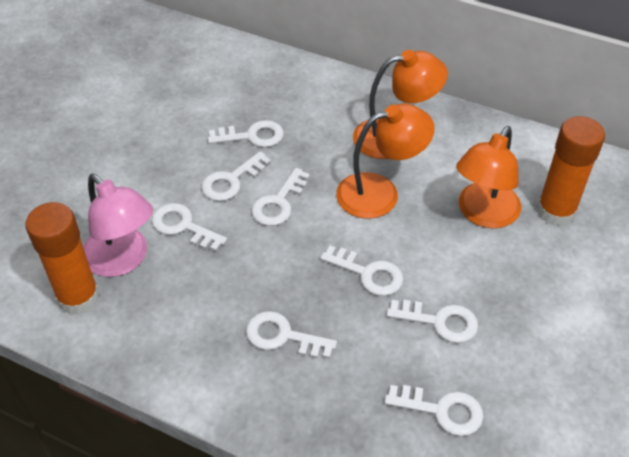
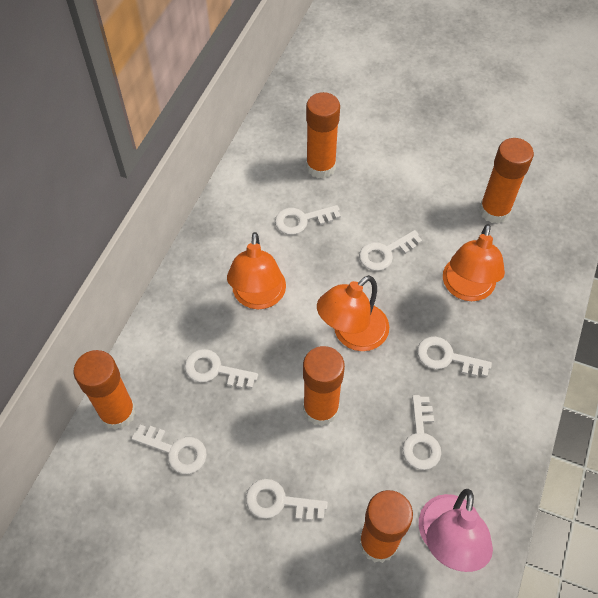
orange glue stick: [26,202,100,315] [537,116,605,226] = 2 -> [74,350,136,430] [303,346,345,426] [306,92,340,179] [359,490,413,563] [479,138,534,224] = 5
white key: [152,203,227,252] [201,151,271,201] [208,120,284,148] [246,311,337,359] [251,168,310,226] [320,246,404,296] [384,385,484,436] [386,300,478,343] = 8 -> [131,424,207,474] [184,349,258,388] [246,479,328,520] [275,205,341,235] [359,230,422,271] [402,395,441,470] [417,337,492,377] = 7

